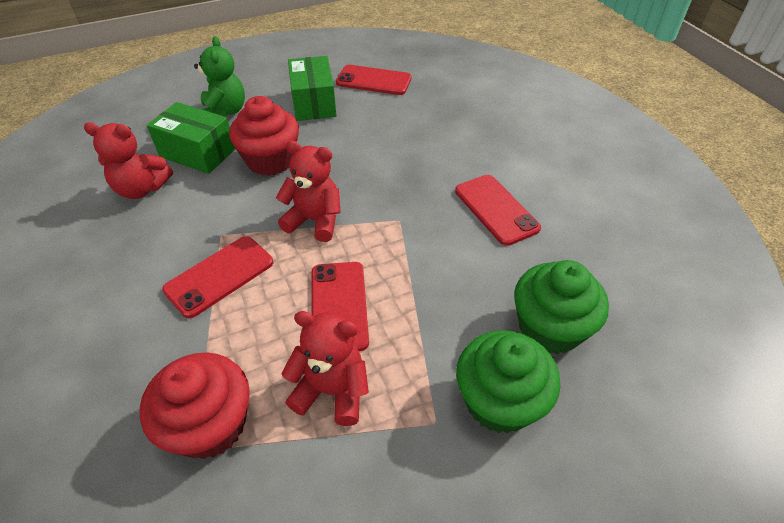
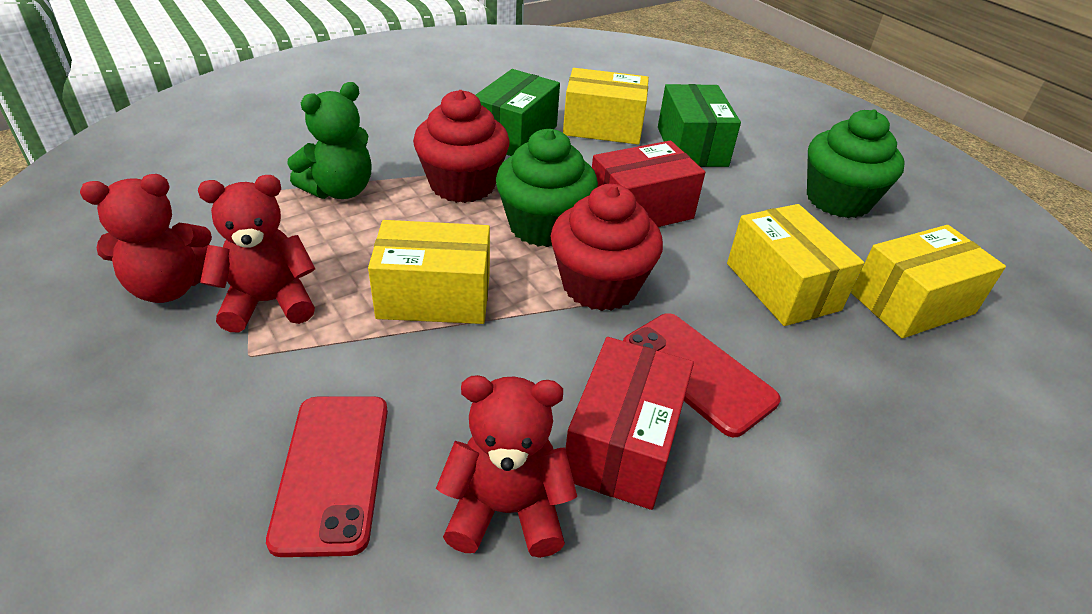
red box: none = 0 -> [565,337,694,510] [592,140,705,227] = 2
red phone: [162,236,273,318] [312,262,369,351] [336,65,411,95] [455,175,541,246] = 4 -> [266,396,388,557] [623,313,781,437] = 2
yellow box: none = 0 -> [368,220,490,324] [563,68,649,145] [727,204,864,326] [851,225,1006,338] = 4

